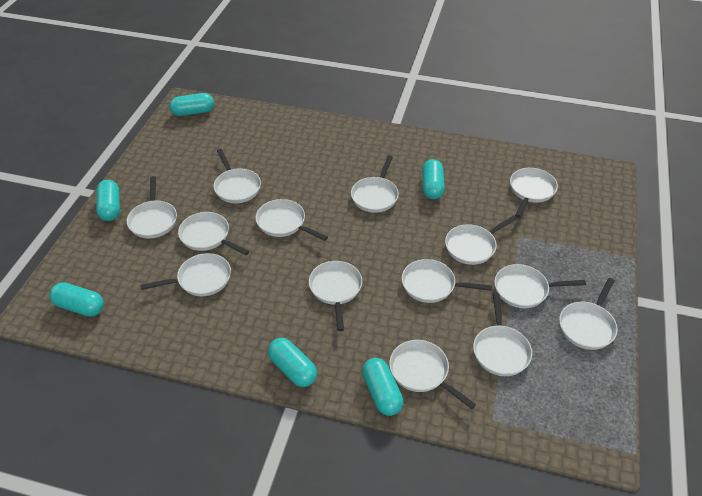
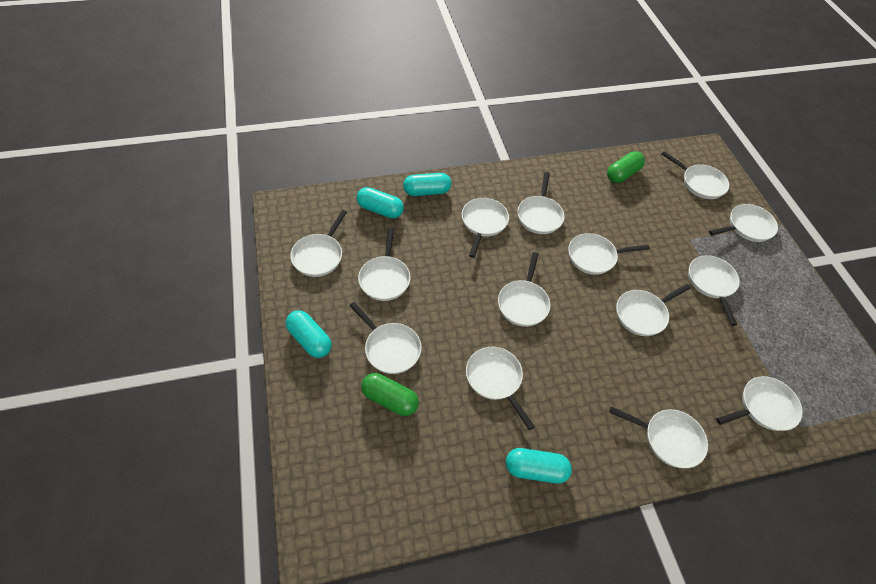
green capsule: none = 0 -> [361,373,419,416] [607,151,645,183] = 2
turquoise capsule: [49,282,104,317] [96,180,120,221] [170,93,214,116] [268,338,317,387] [362,358,403,416] [422,159,445,199] = 6 -> [285,310,332,358] [357,187,404,218] [403,173,451,196] [506,448,572,484] = 4

